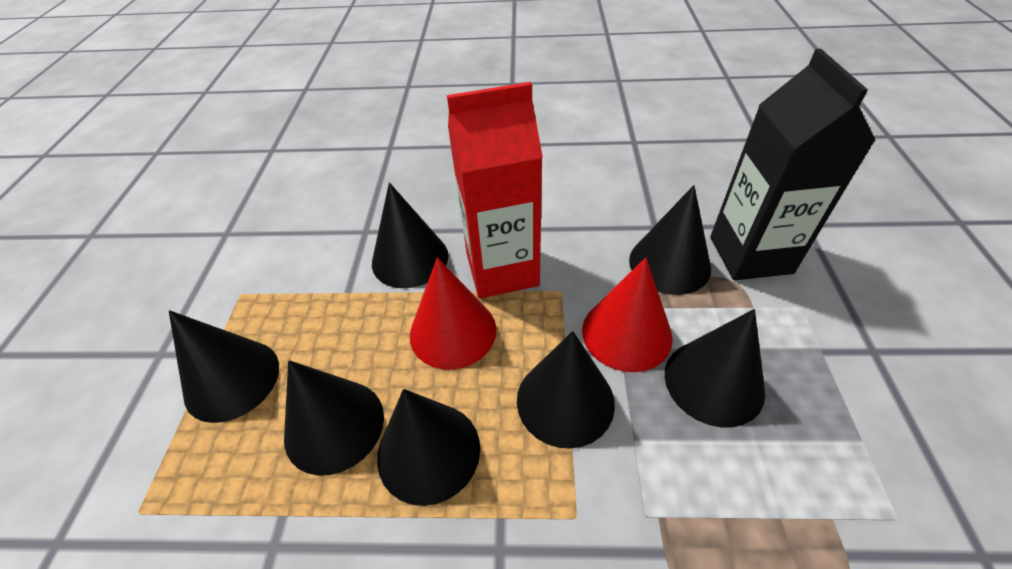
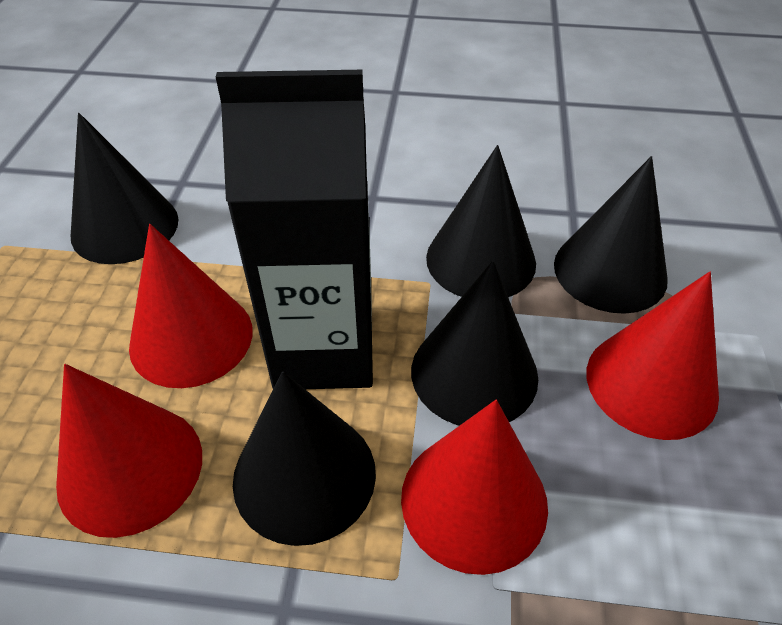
black cone: [169,310,279,423] [284,360,384,476] [372,182,448,288] [377,389,480,506] [517,331,615,449] [629,185,711,295] [665,309,765,427] = 7 -> [71,113,178,264] [233,371,376,546] [411,261,538,426] [426,145,536,297] [554,156,668,314] = 5
red carton: [447,82,543,299] = 1 -> none = 0
red cone: [410,257,497,370] [582,257,673,372] = 2 -> [56,364,202,538] [129,224,253,388] [401,400,548,575] [586,272,719,440] = 4

